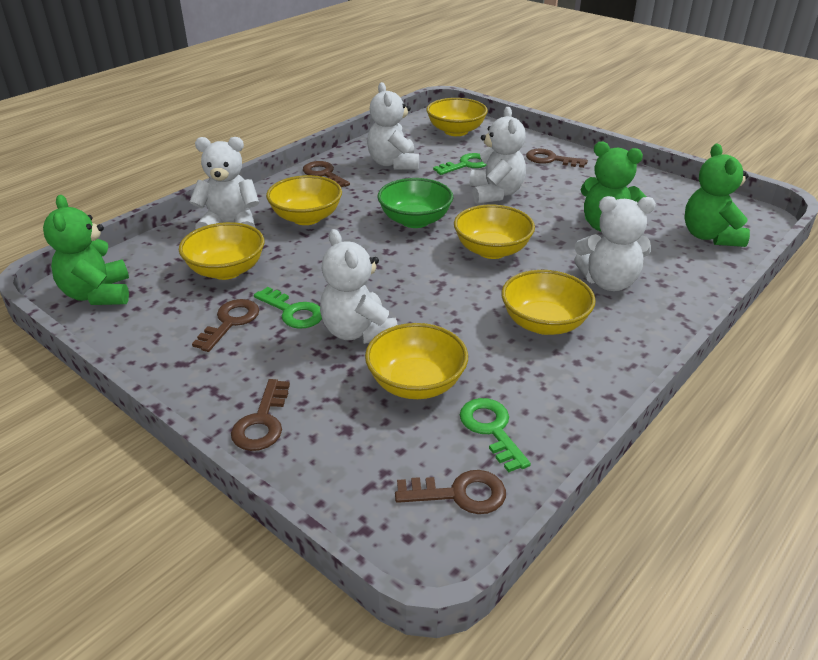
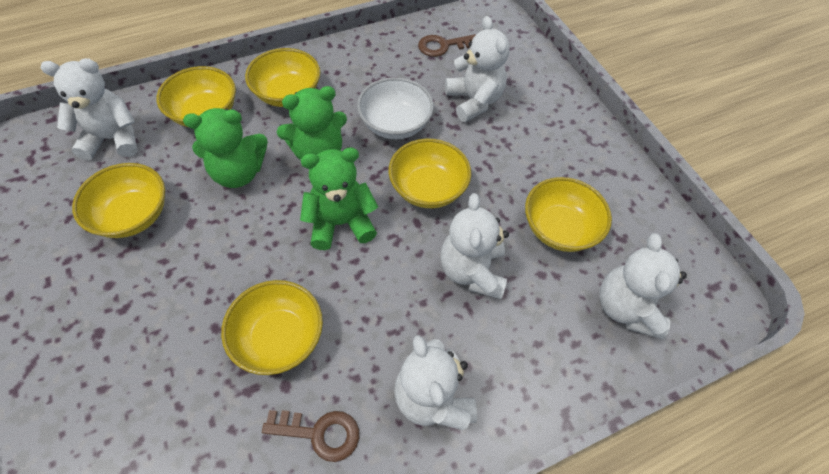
brown key: [192,299,259,352] [231,379,290,451] [303,161,350,187] [395,470,506,514] [526,149,588,168] = 5 -> [262,410,359,462] [418,34,476,57] = 2
green bowl: [378,178,453,228] = 1 -> none = 0
green key: [254,287,322,329] [433,153,486,175] [460,398,531,473] = 3 -> none = 0
white bowl: none = 0 -> [357,77,434,139] = 1

